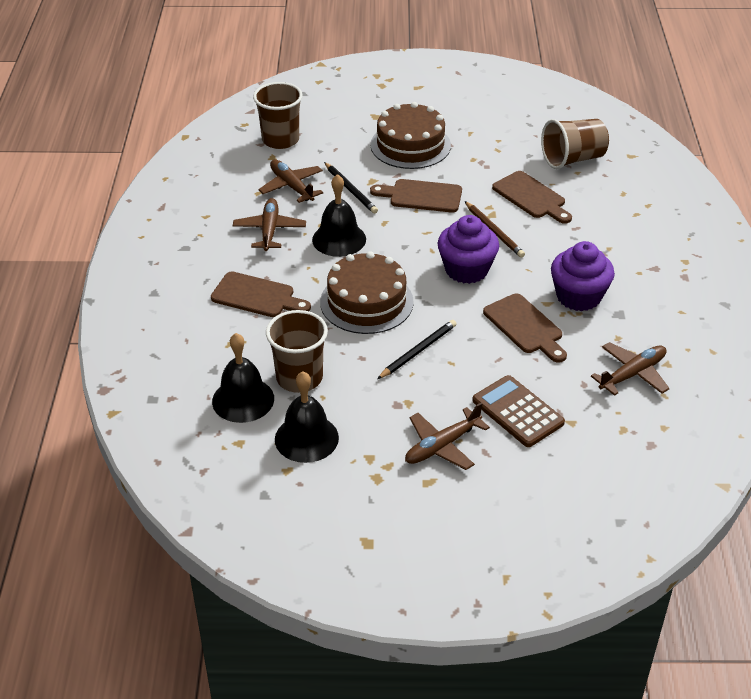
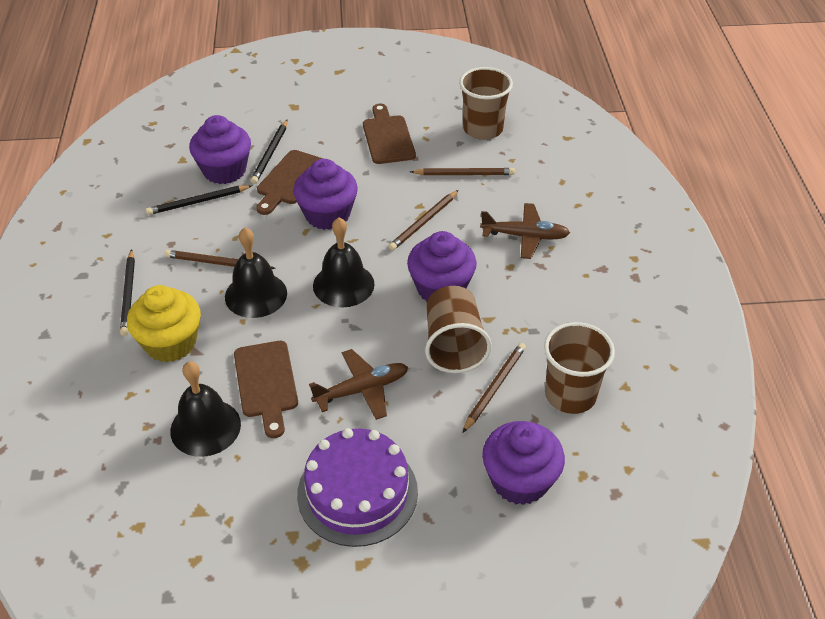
black pencil: [324,162,378,214] [377,320,456,379] = 2 -> [120,249,135,336] [146,185,252,215] [250,120,287,184] = 3
brown cake: [320,251,414,334] [371,102,451,169] = 2 -> none = 0
brown calculator: [472,375,565,447] = 1 -> none = 0
brown cutting board: [211,272,311,317] [370,179,462,213] [483,293,567,363] [492,171,572,224] = 4 -> [234,341,298,438] [256,150,323,215] [363,104,416,164] = 3
brown pencil: [465,201,525,258] = 1 -> [165,250,276,269] [388,190,458,251] [410,168,515,175] [462,343,526,433] = 4
brown plane: [233,198,306,251] [258,160,323,203] [405,402,490,470] [591,342,670,396] = 4 -> [309,349,408,420] [480,203,570,259] = 2
purple cake: none = 0 -> [297,428,418,547] = 1
purple cupcake: [438,215,499,284] [551,241,615,311] = 2 -> [189,115,251,184] [293,159,358,230] [407,231,477,302] [482,421,565,505] = 4
yellow cupcake: none = 0 -> [127,285,201,362] = 1

